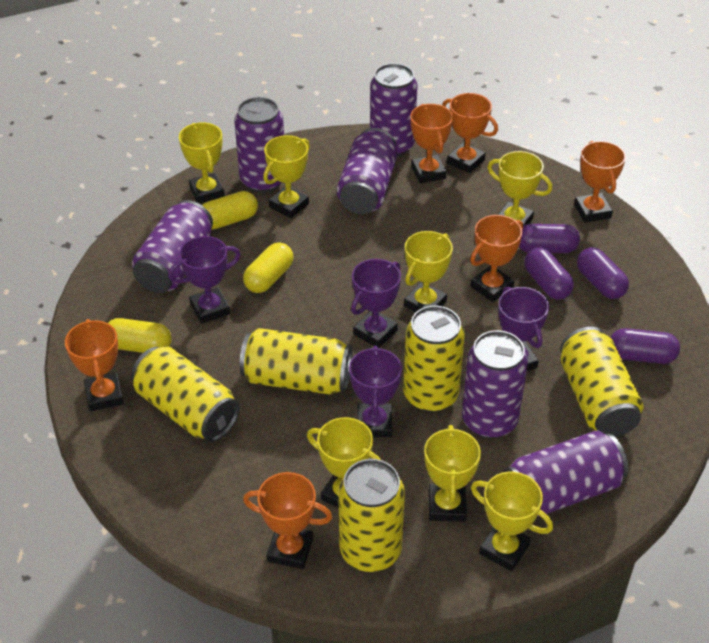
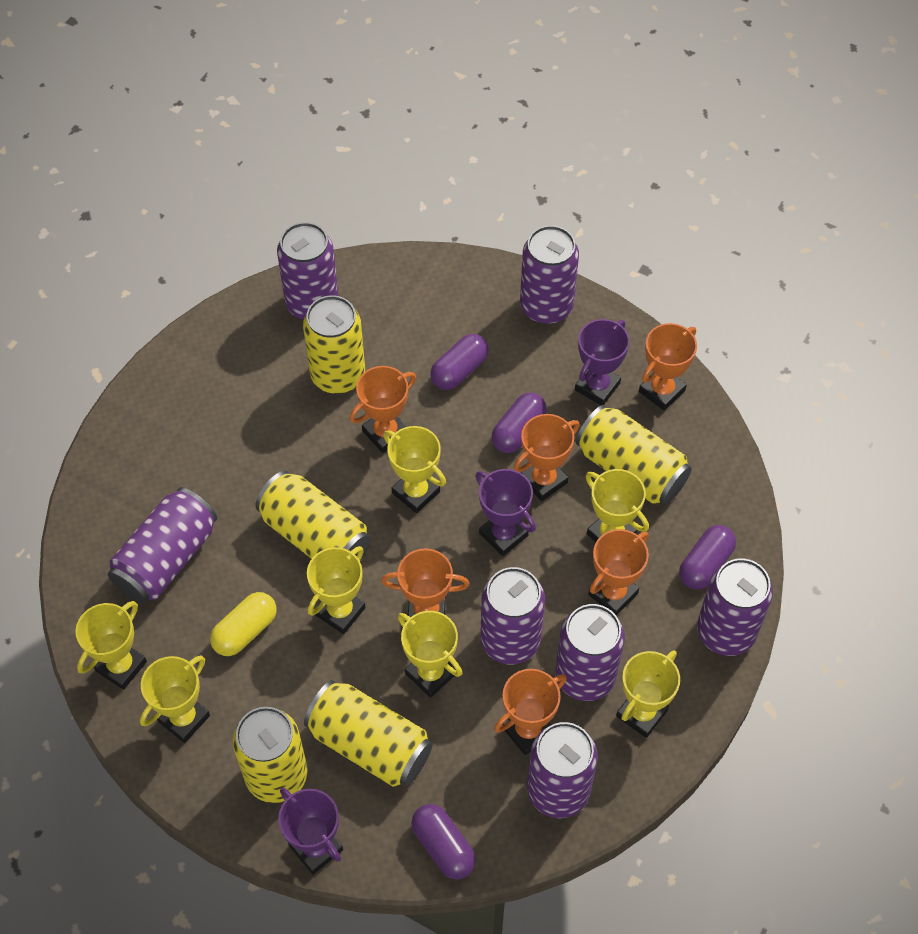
purple can: [132,200,213,293] [234,97,284,193] [337,128,398,214] [370,63,418,157] [462,330,528,438] [503,431,628,517] = 6 -> [108,487,217,604] [277,222,339,320] [480,567,545,665] [520,225,579,324] [527,722,598,818] [555,604,625,701] [697,558,773,656] = 7
purple trophy: [168,236,240,324] [349,345,402,437] [351,259,401,348] [498,286,549,371] = 4 -> [278,787,343,874] [475,469,536,556] [575,319,629,405] = 3
yellow capsule: [108,318,172,353] [202,191,258,229] [243,243,294,293] = 3 -> [210,592,276,656] = 1

